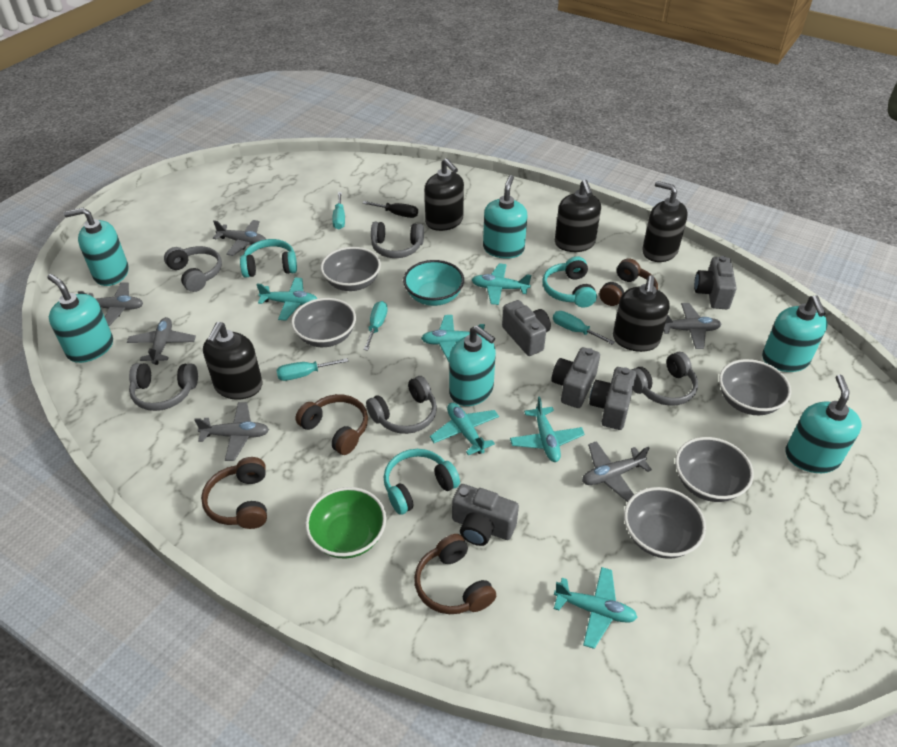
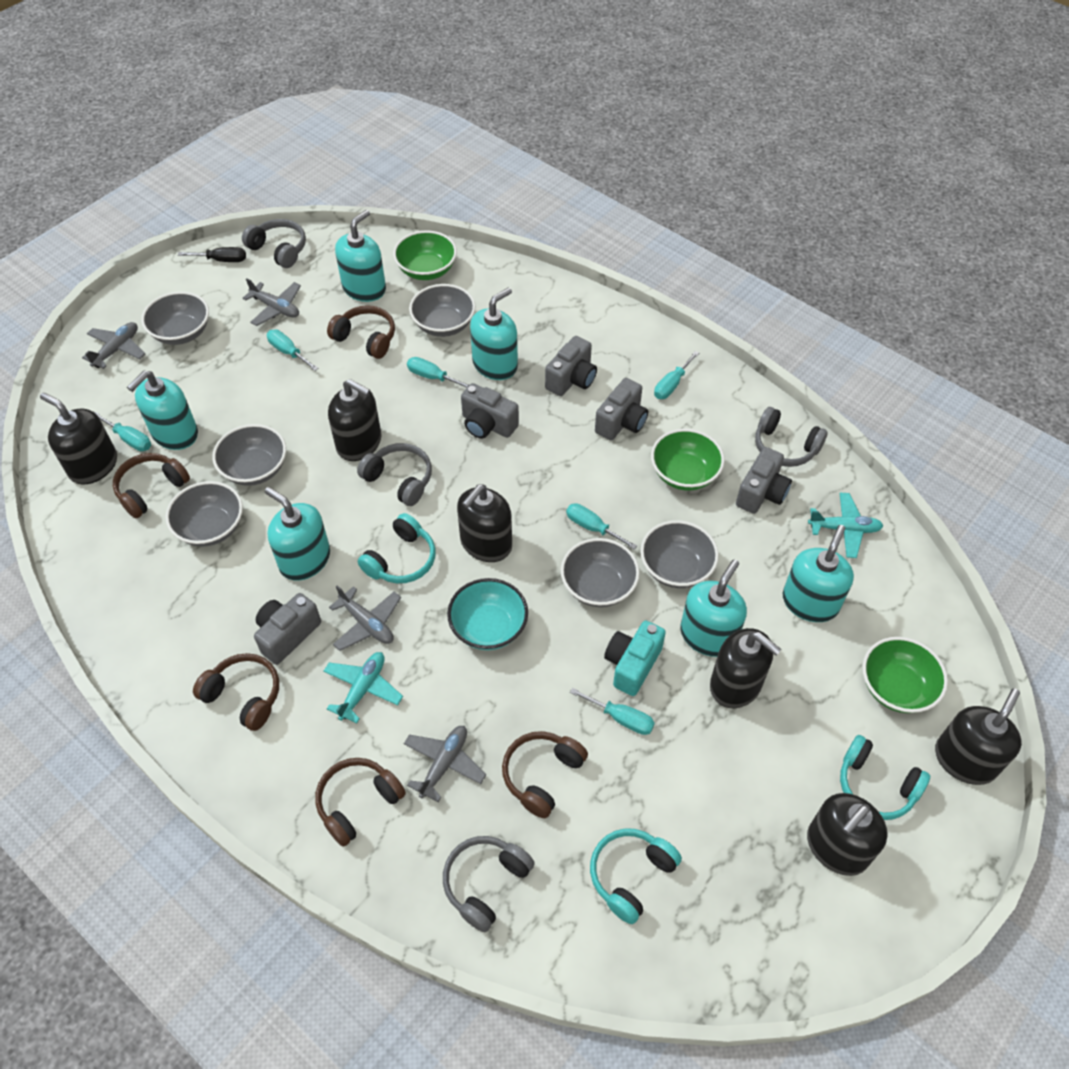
black soap dispenser: [203,322,262,400] [425,158,464,231] [555,180,601,252] [613,275,670,352] [642,181,688,262] = 5 -> [40,393,117,485] [328,379,382,461] [457,484,512,562] [710,628,782,708] [807,793,888,876] [935,688,1022,785] = 6
brown headphones: [201,457,267,529] [295,394,368,455] [414,534,496,614] [599,258,658,306] = 4 -> [113,453,190,518] [193,653,279,731] [315,758,406,847] [327,305,395,359] [502,731,588,818] = 5
green bowl: [305,487,386,559] = 1 -> [393,230,457,280] [651,429,725,491] [862,637,948,713] = 3
grey bowl: [291,298,356,347] [321,247,381,291] [624,487,706,559] [675,437,754,502] [719,359,791,415] = 5 -> [141,291,209,345] [166,481,243,546] [212,424,286,486] [409,284,476,337] [561,538,640,607] [640,520,719,588] = 6
grey headphones: [129,363,198,411] [164,246,222,292] [366,376,437,434] [371,222,424,258] [631,352,698,406] = 5 -> [242,219,306,268] [357,443,432,506] [443,836,535,932] [755,407,828,467] = 4
grey plane: [78,282,143,326] [127,317,196,365] [194,402,269,461] [213,220,266,256] [582,441,652,502] [663,303,722,349] = 6 -> [82,322,145,369] [243,278,301,326] [329,585,401,651] [404,726,486,802] = 4
turquoise camera: none = 0 -> [604,620,666,696] = 1
turquoise plane: [256,277,317,321] [421,315,485,362] [430,403,499,455] [472,263,531,305] [510,396,585,462] [554,567,638,649] = 6 -> [323,652,403,723] [808,493,883,558] = 2
turquoise screwdriver: [276,358,348,381] [332,192,345,229] [364,301,388,351] [553,311,615,345] = 4 -> [94,412,151,451] [267,329,319,371] [407,357,469,388] [566,503,637,550] [570,688,655,735] [654,351,699,399] = 6

